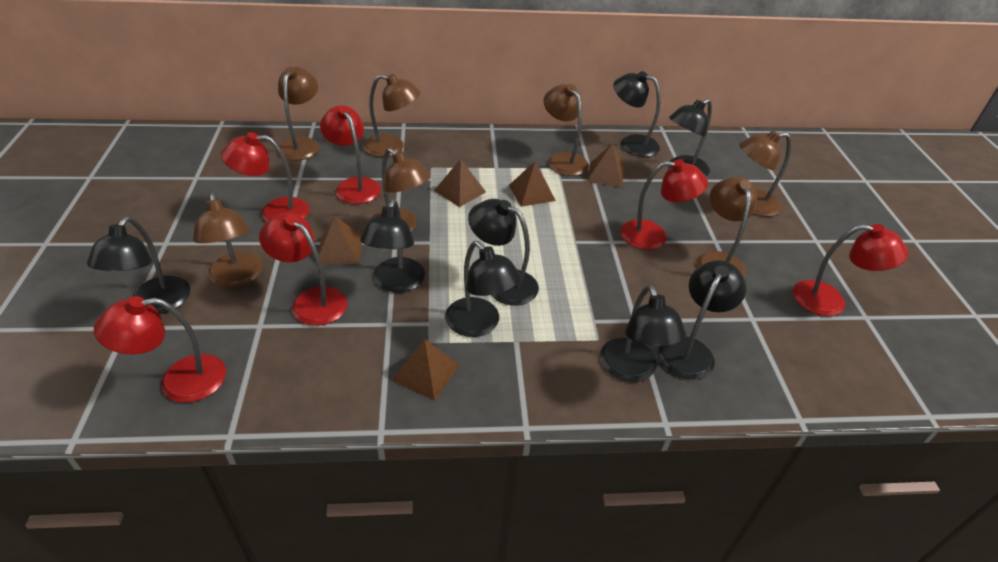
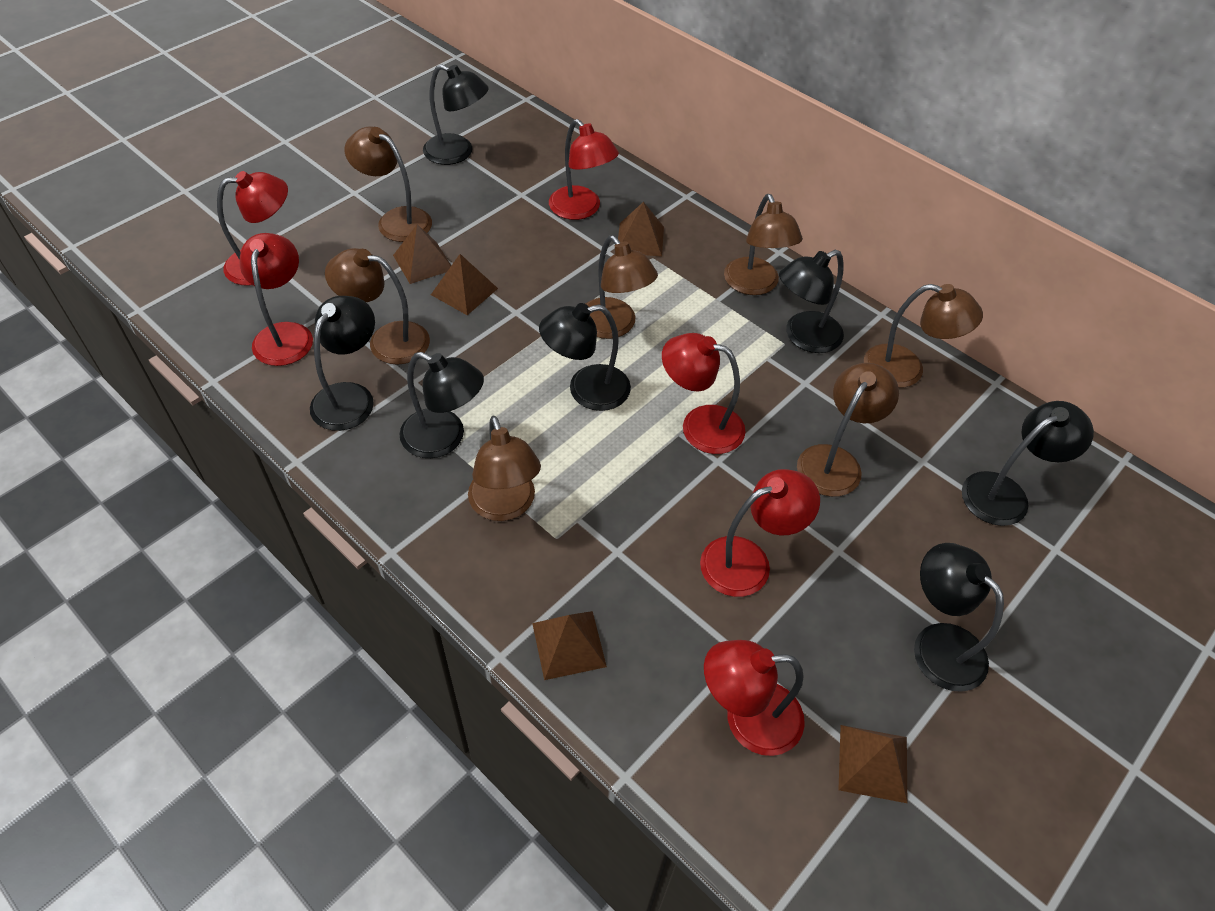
black lamp: [87,216,191,314] [360,199,425,293] [445,241,521,337] [468,199,539,306] [600,285,686,382] [613,71,660,157] [658,260,746,380] [669,99,712,177] = 8 -> [310,296,375,431] [399,352,484,458] [423,64,489,165] [539,303,631,411] [779,250,844,353] [914,543,1004,692] [962,401,1094,526] = 7

